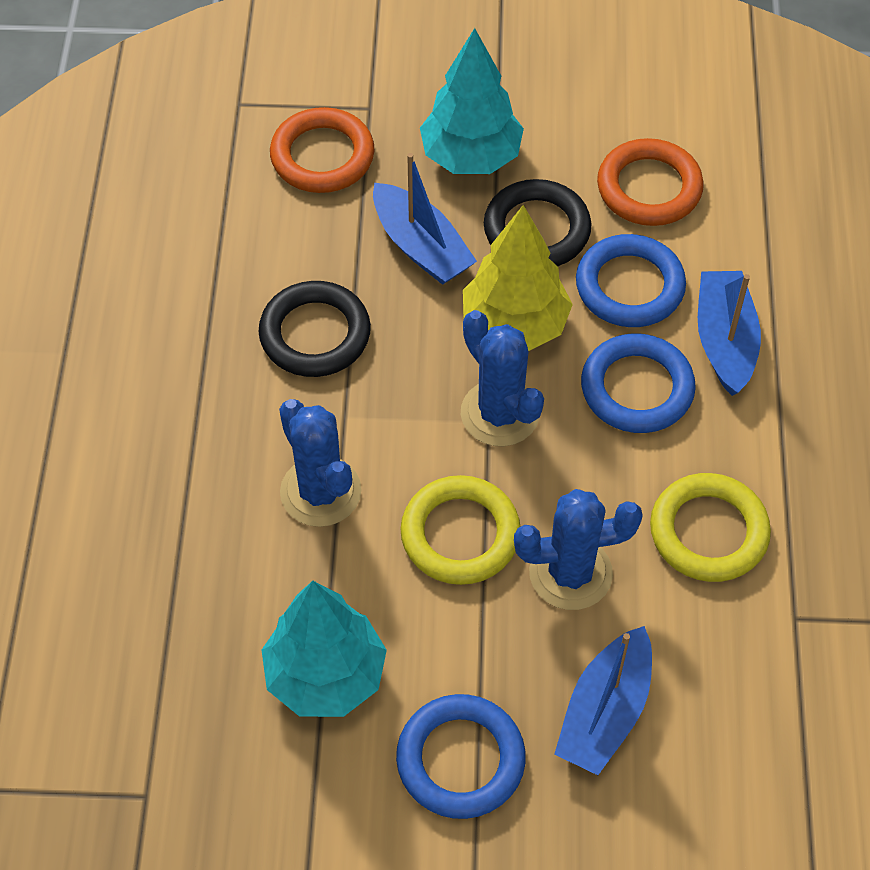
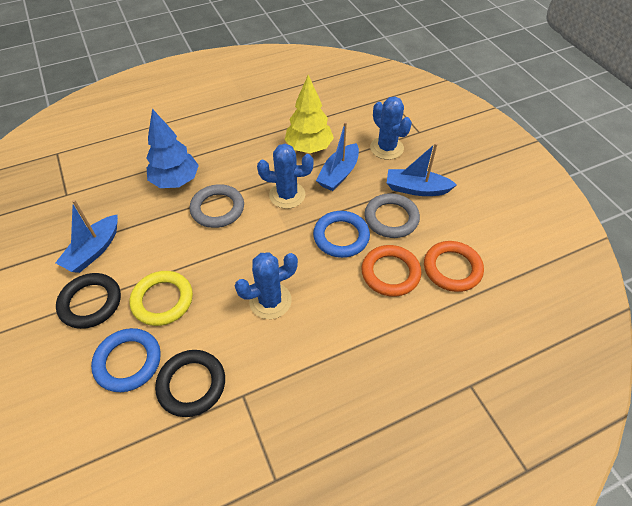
blue ring: [396,694,526,819] [576,234,686,327] [581,333,696,433] = 3 -> [91,328,161,392] [313,211,370,258] = 2
blue tree: none = 0 -> [146,109,199,188] = 1
grey ring: none = 0 -> [190,184,244,228] [364,193,420,238] = 2
turquoise tree: [262,581,387,717] [420,28,524,174] = 2 -> none = 0
yellow ring: [400,475,520,585] [650,473,771,582] = 2 -> [130,271,193,326] = 1

